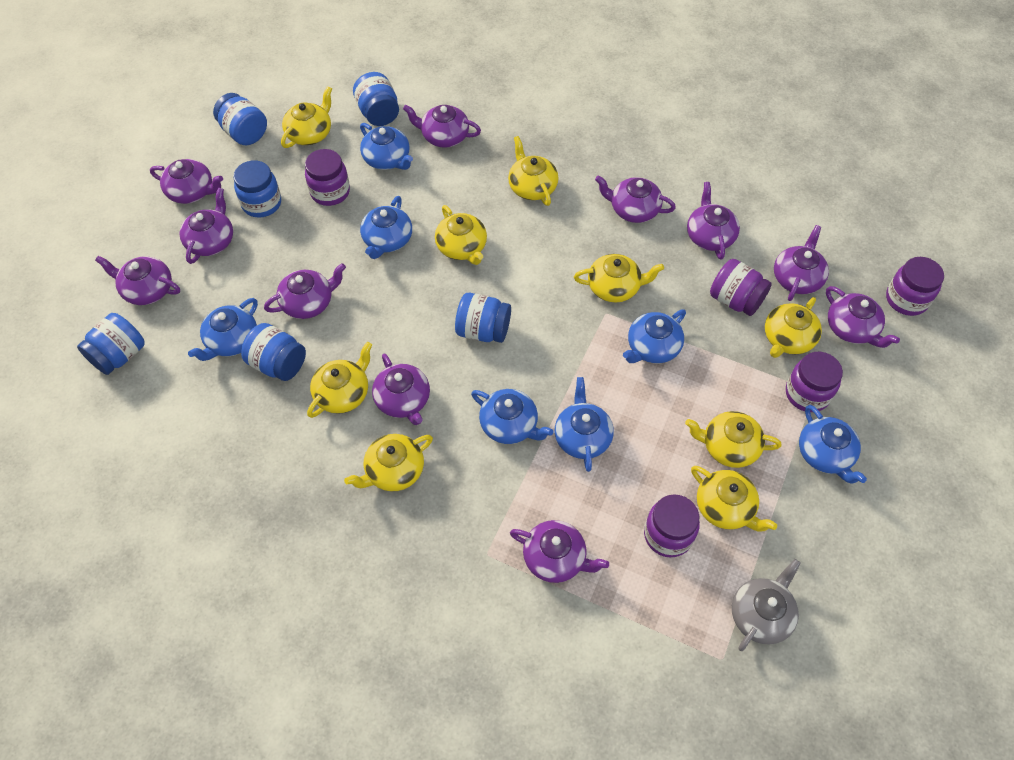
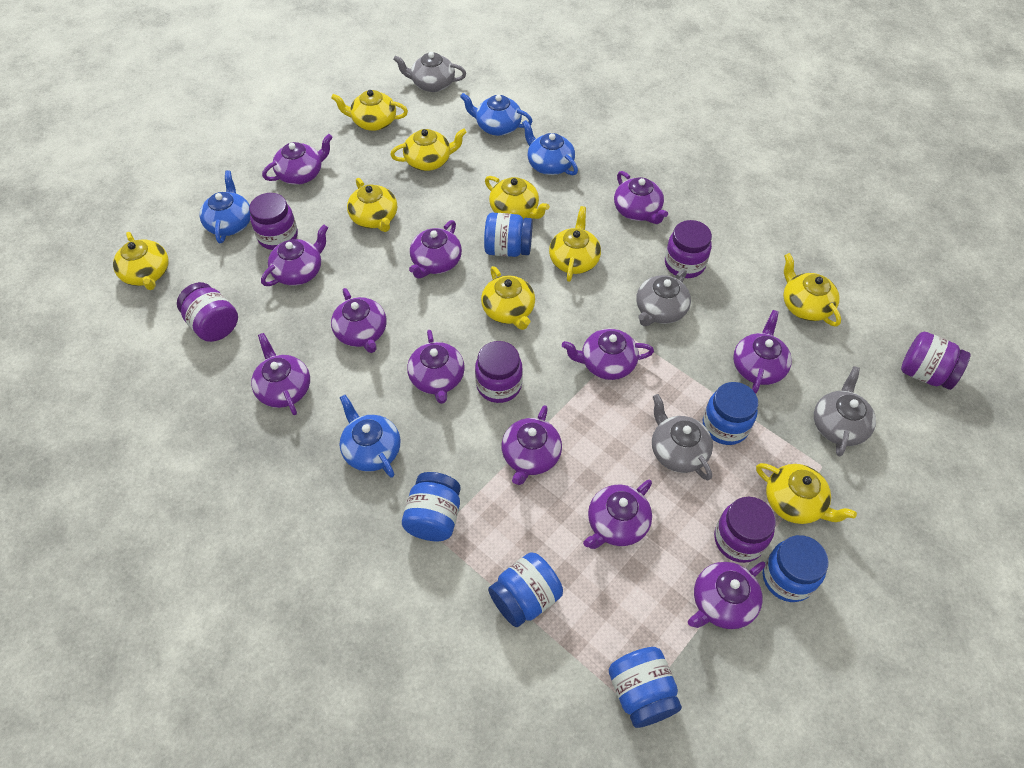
blue teapot: [188,298,258,361] [360,123,413,170] [360,196,412,259] [471,389,553,444] [555,377,614,472] [623,309,686,363] [799,405,867,483] = 7 -> [199,170,250,243] [339,395,401,478] [460,93,533,136] [522,120,578,175] = 4
grey teapot: [732,559,801,651] = 1 -> [393,52,466,92] [636,269,691,326] [652,394,713,480] [814,366,876,457] = 4
purple jar: [305,149,350,206] [644,494,700,558] [710,259,772,316] [786,352,843,412] [886,257,944,316] = 5 -> [177,282,238,342] [249,193,298,250] [475,341,523,403] [665,220,712,278] [714,497,776,563] [901,332,970,390] = 6
purple teapot: [95,256,180,305] [150,159,223,204] [180,188,233,264] [264,263,346,319] [372,354,430,425] [403,105,481,148] [510,520,609,583] [595,175,676,223] [687,182,740,259] [774,225,829,301] [826,286,900,348] = 11 -> [251,333,310,415] [261,224,328,286] [262,134,333,185] [331,288,387,353] [407,330,465,404] [409,220,462,279] [502,405,562,485] [562,329,654,380] [583,480,652,549] [614,171,668,224] [688,561,766,629] [733,310,792,394] = 12

